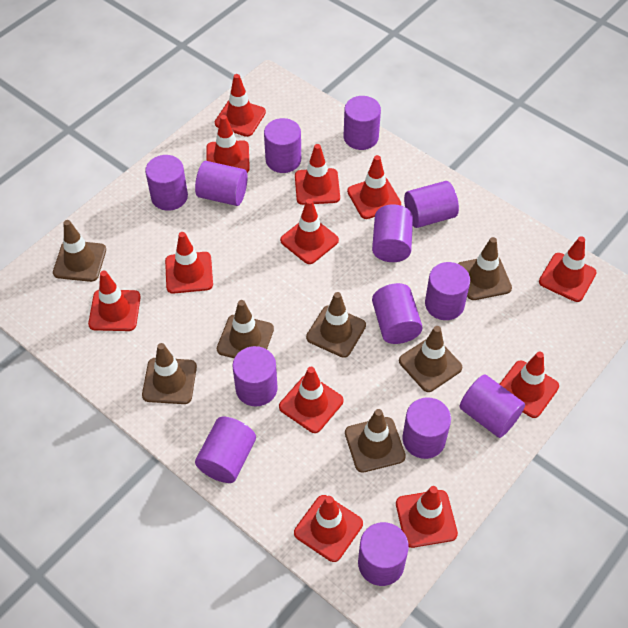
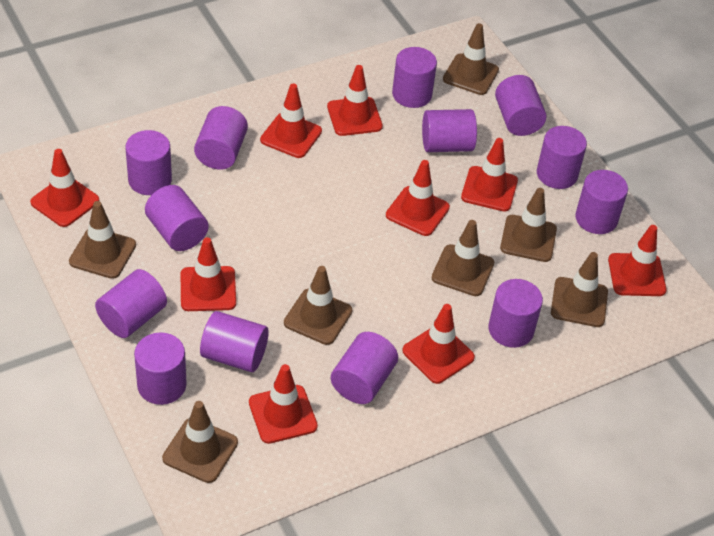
red traffic cone: [88,270,141,331] [165,232,213,294] [207,115,250,173] [215,74,266,137] [279,367,343,433] [280,199,339,264] [294,495,363,562] [295,144,340,205] [347,155,401,219] [396,486,458,548] [500,351,559,418] [539,236,597,302] = 12 -> [30,149,100,227] [181,237,236,311] [249,364,318,444] [260,84,322,158] [327,65,383,136] [386,160,450,236] [402,304,475,384] [461,138,518,212] [608,225,667,296] = 9

